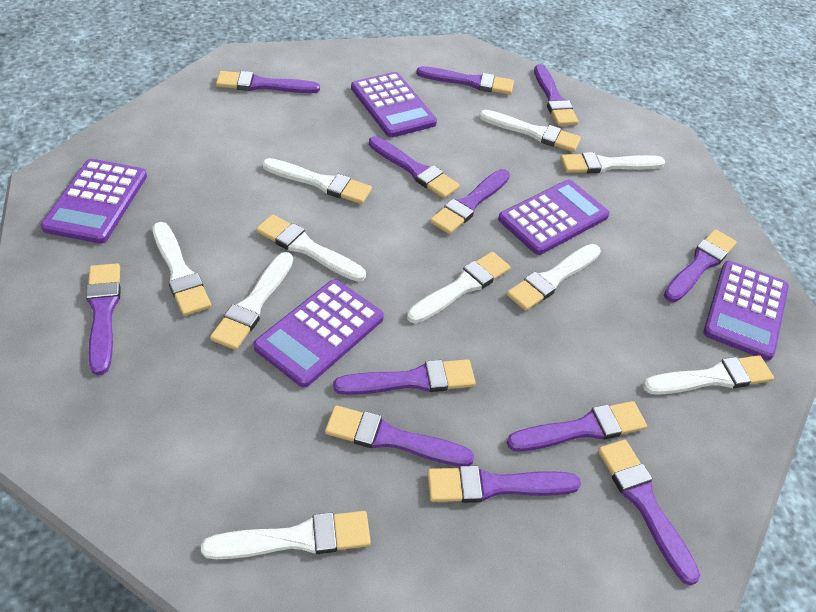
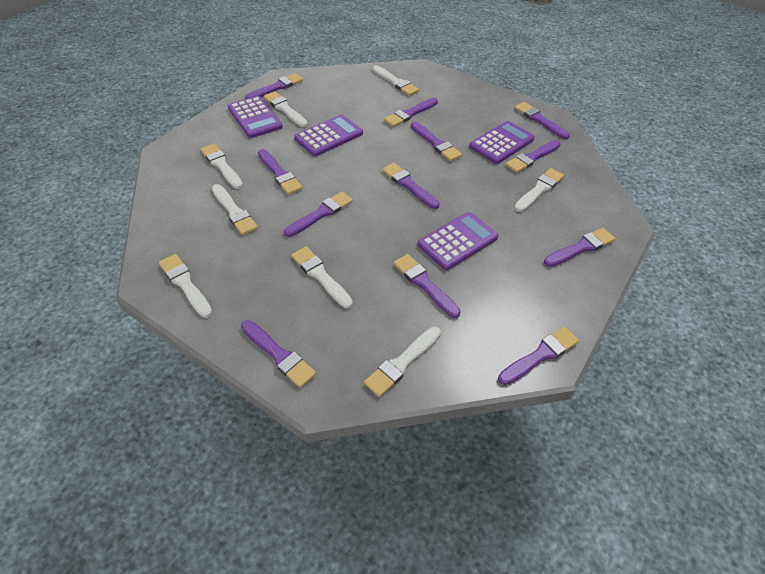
purple calculator: [41,159,147,244] [253,279,384,387] [351,72,437,138] [498,180,610,255] [703,261,789,361] = 5 -> [228,96,283,138] [294,115,363,156] [417,212,498,270] [469,121,535,164] = 4
white brush: [153,222,211,316] [201,511,371,559] [210,252,293,350] [256,214,366,282] [262,158,372,204] [407,252,510,323] [479,110,581,152] [507,244,601,311] [560,152,665,173] [643,355,774,395] = 10 -> [159,254,212,318] [201,144,243,189] [212,184,258,235] [264,91,308,127] [291,247,353,308] [364,326,441,397] [372,65,419,96] [514,168,564,212] = 8

